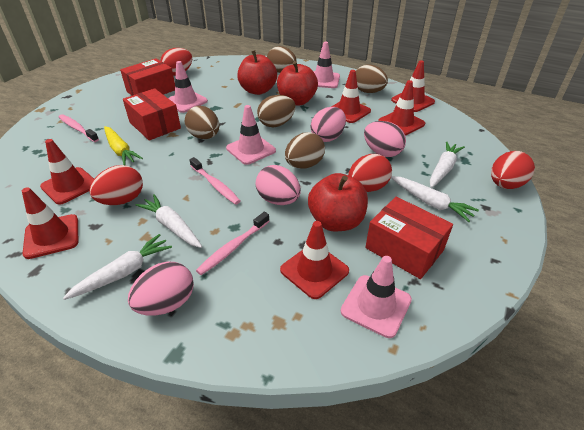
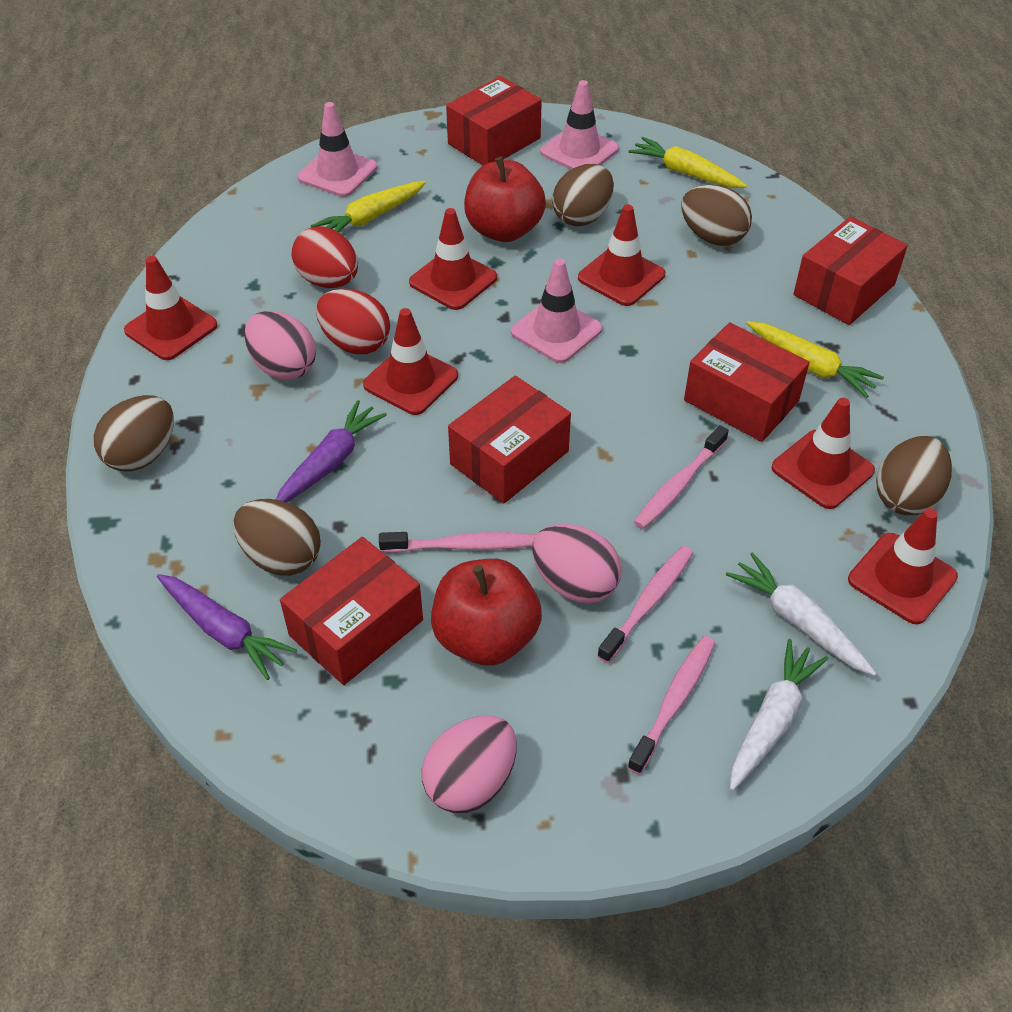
pink egg: [128,262,194,316] [256,165,301,205] [311,107,346,142] [364,121,406,157] = 4 -> [244,311,316,380] [422,716,517,813] [532,524,622,604] = 3
pink toothbrush: [59,114,99,142] [189,157,240,205] [196,212,269,275] = 3 -> [379,532,536,553] [597,546,693,663] [627,636,715,775] [634,425,729,529] = 4
pink traffic cone: [168,61,208,113] [226,105,276,165] [313,41,340,88] [341,256,412,338] = 4 -> [298,102,378,197] [511,259,603,363] [540,80,619,170] = 3
purple carrot: none = 0 -> [157,574,297,680] [276,400,387,503] = 2
red apple: [237,50,277,95] [277,61,318,106] [308,173,368,231] = 3 -> [431,559,542,666] [464,157,546,242] = 2
red box: [120,58,175,96] [123,88,181,141] [365,197,453,279] = 3 -> [280,537,423,685] [446,76,542,165] [448,375,571,503] [684,322,810,442] [793,216,908,325] = 5
red egg: [89,165,143,205] [160,48,192,76] [348,154,392,192] [491,151,535,189] = 4 -> [292,226,358,288] [316,289,390,354] = 2
white carrot: [63,234,172,300] [136,194,202,248] [391,176,479,222] [430,141,465,188] = 4 -> [726,552,877,676] [730,639,829,791] = 2
yellow carrot: [104,126,143,165] = 1 -> [310,181,426,232] [629,137,747,188] [746,321,884,398] = 3

